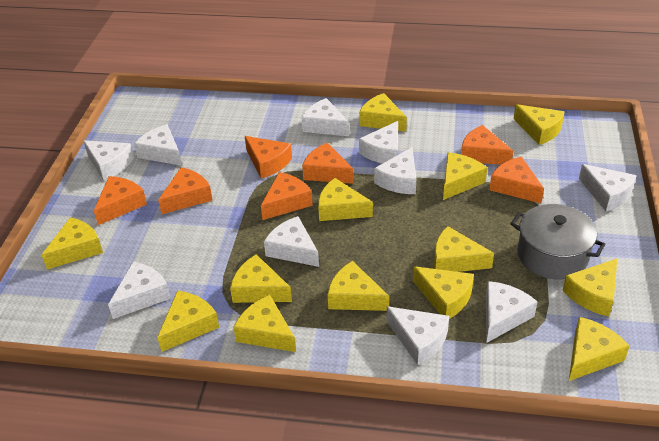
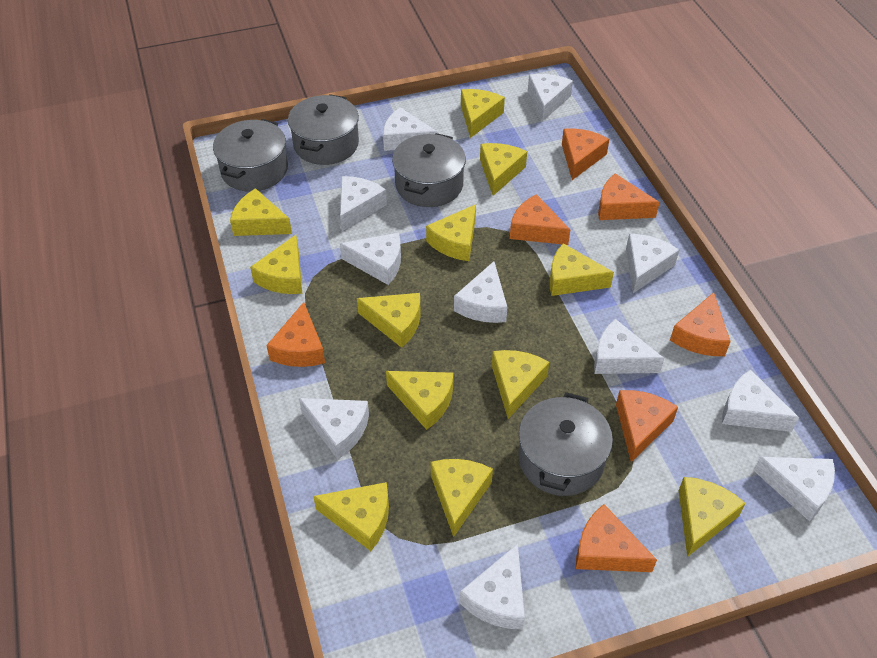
grey pot: [510,204,605,280] = 1 -> [213,119,288,192] [288,94,359,165] [392,133,466,207] [518,392,613,496] = 4
white cheese: [83,140,134,180] [108,262,171,319] [134,124,182,166] [264,216,319,267] [302,98,349,136] [359,121,398,164] [374,147,416,194] [387,306,449,365] [486,281,538,343] [579,164,637,211] = 10 -> [299,398,369,459] [340,176,387,231] [340,233,401,285] [383,107,438,151] [454,261,507,323] [460,544,525,629] [528,74,573,122] [594,319,664,374] [626,234,679,293] [722,369,799,432] [753,457,835,522] = 11
yellow cheese: [42,217,103,269] [157,291,219,352] [230,254,292,303] [233,295,296,352] [318,178,373,221] [328,261,389,311] [359,93,407,132] [413,266,474,319] [434,226,494,272] [443,152,487,200] [514,104,565,145] [562,259,617,317] [569,317,630,381] = 13 -> [230,188,292,236] [250,235,302,294] [313,482,389,551] [357,293,421,348] [386,371,454,430] [426,204,476,261] [431,459,493,537] [461,89,505,138] [480,143,527,196] [492,350,549,419] [550,243,614,296] [679,477,746,557] = 12

